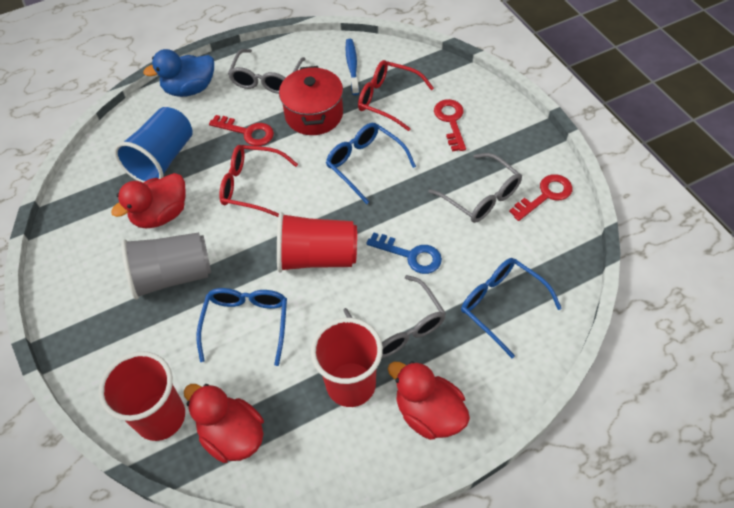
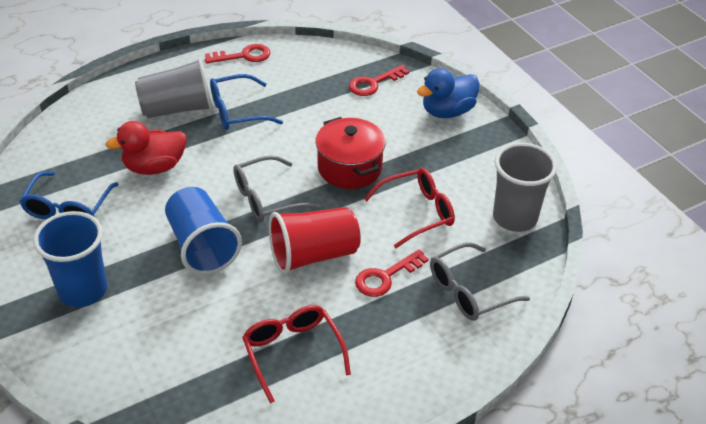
blue cup: [114,107,193,182] = 1 -> [33,211,107,307] [165,187,242,275] = 2
blue glasses: [197,288,287,366] [326,123,416,204] [461,258,562,358] = 3 -> [19,172,119,219] [210,74,283,130] = 2
blue key: [366,232,442,274] = 1 -> none = 0
blue toothbrush: [345,39,359,95] = 1 -> none = 0
grey cup: [121,232,211,300] = 1 -> [135,58,213,118] [493,143,557,232] = 2
grey glasses: [228,49,305,94] [343,275,446,358] [429,153,522,223] = 3 -> [233,155,320,222] [430,243,530,321] = 2
red cup: [99,351,185,441] [277,212,357,273] [311,318,383,407] = 3 -> [269,207,361,274] = 1
red duck: [111,173,186,228] [184,384,264,463] [388,361,470,440] = 3 -> [106,121,186,175] = 1

